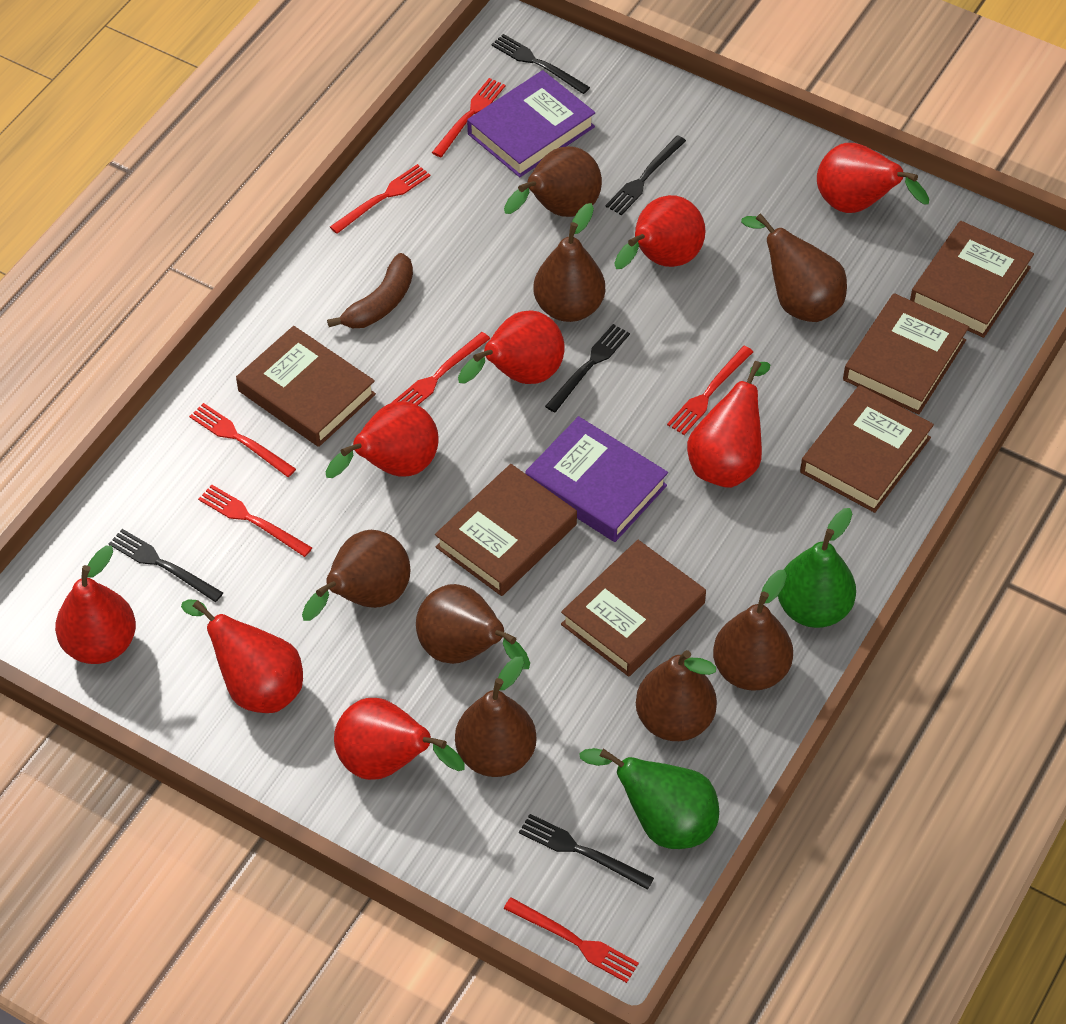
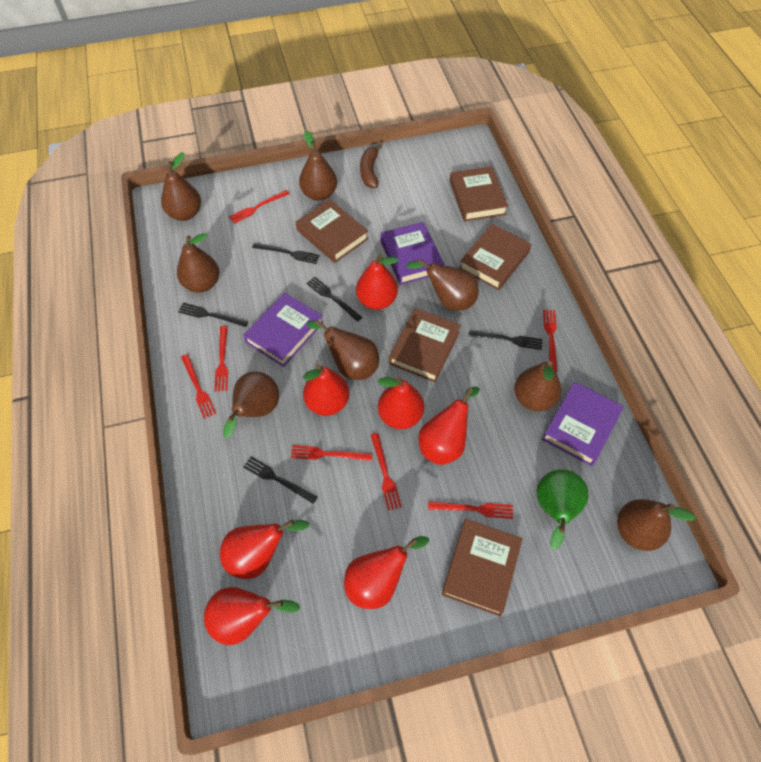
brown book: [236,326,376,447] [435,464,577,596] [561,540,706,677] [800,385,934,513] [843,293,969,415] [910,221,1034,338] = 6 -> [296,199,368,263] [389,308,461,382] [442,519,522,616] [450,166,508,221] [459,224,531,290] = 5
green pear: [579,748,719,849] [778,508,856,628] = 2 -> [537,469,588,550] = 1
purple book: [467,70,595,177] [525,416,668,542] = 2 -> [243,293,324,367] [380,222,445,285] [542,382,623,466] = 3
red pear: [55,546,136,664] [181,599,303,713] [325,401,439,478] [334,698,465,780] [458,310,564,384] [614,195,706,269] [687,361,770,488] [817,143,929,213] = 8 -> [204,587,301,645] [220,520,309,579] [303,364,349,416] [344,536,429,609] [356,254,399,310] [378,376,424,429] [418,386,480,465] = 7

